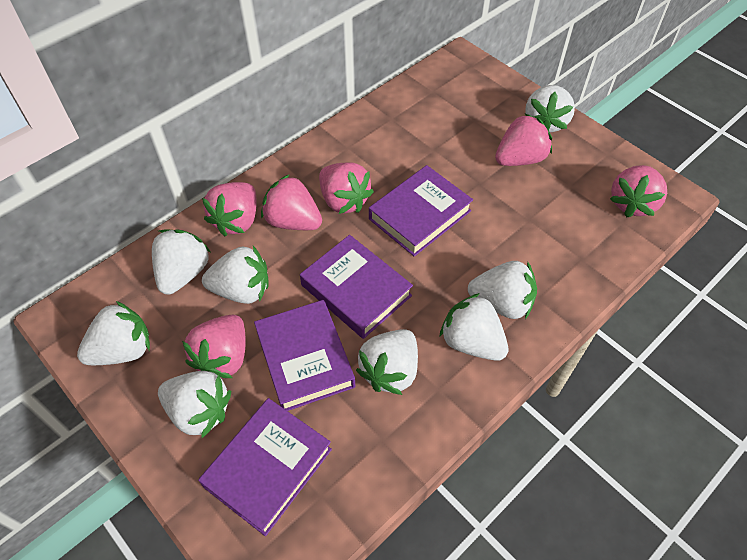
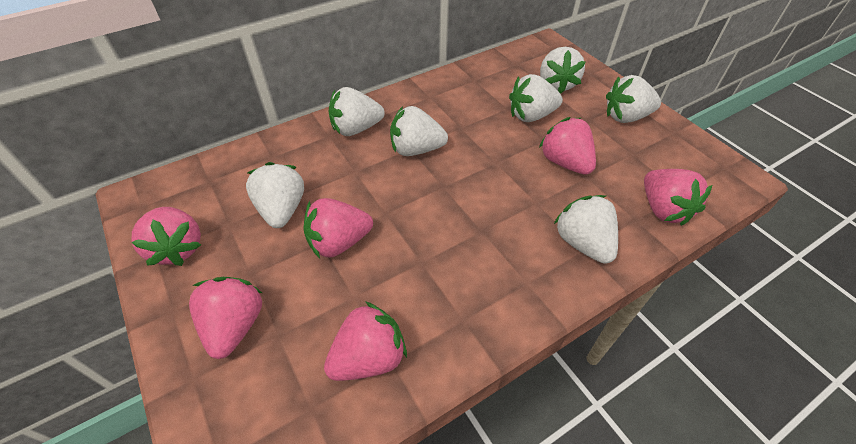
purple book: [198,398,332,536] [254,300,355,411] [300,235,413,339] [369,165,473,257] = 4 -> none = 0
white strawberry: [77,301,150,365] [152,229,210,295] [158,371,231,438] [202,246,269,304] [356,329,418,395] [440,293,509,361] [468,261,537,319] [525,85,575,132] = 8 -> [246,162,304,228] [329,87,385,136] [390,106,448,156] [509,74,563,122] [540,47,585,94] [554,195,618,264] [606,75,661,123] = 7

